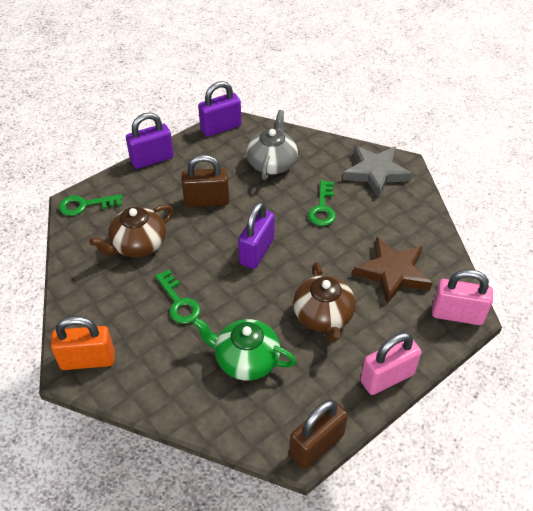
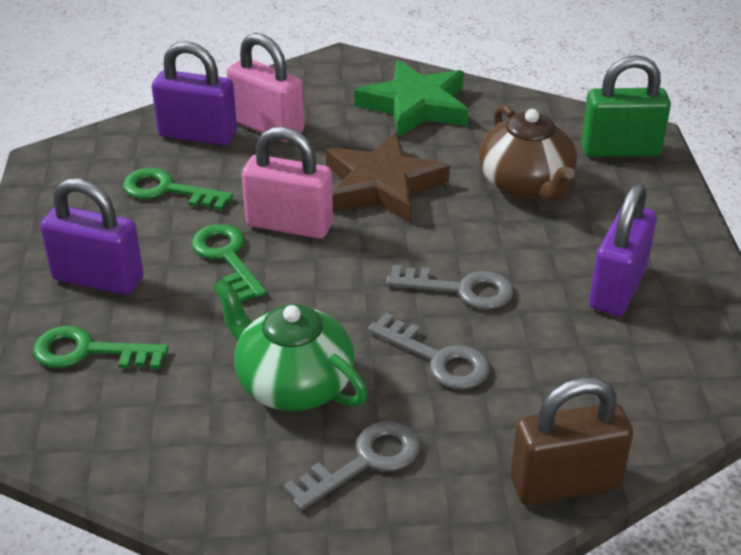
brown padlock: [182,155,229,207] [289,400,348,469] = 2 -> [510,377,633,505] = 1
brown teapot: [89,205,173,257] [293,262,356,342] = 2 -> [479,105,577,202] = 1
green padlock: none = 0 -> [581,55,671,157] = 1
green star: none = 0 -> [355,60,468,138] = 1
grey key: none = 0 -> [283,421,420,511] [368,313,490,389] [386,265,514,310] = 3
grey star: [343,146,413,198] = 1 -> none = 0
grey teapot: [246,110,298,180] = 1 -> none = 0
orange padlock: [51,316,115,370] = 1 -> none = 0

